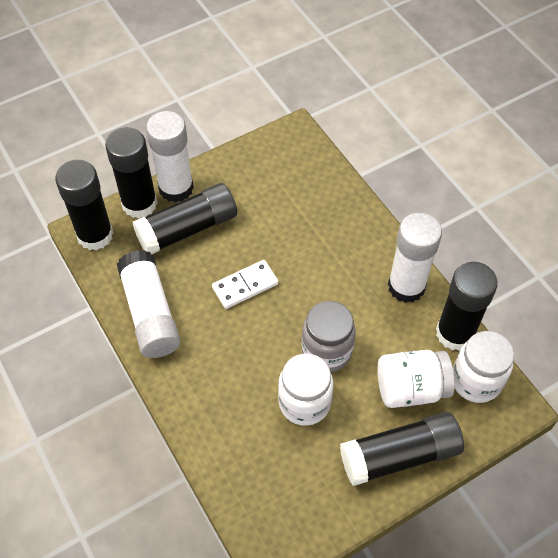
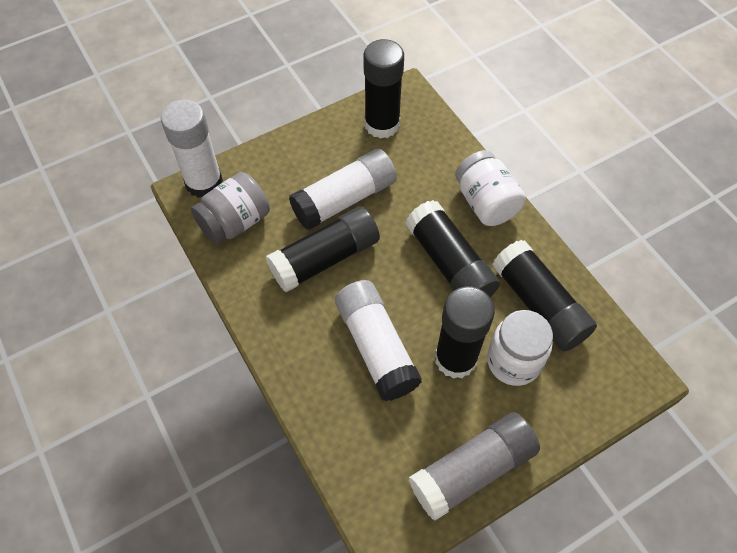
grey glue stick: none = 0 -> [409,412,540,521] = 1
white domino: [212,260,278,309] = 1 -> none = 0
white jar: [278,353,333,426] [377,350,455,408] [453,331,514,403] = 3 -> [455,150,526,226] [487,310,553,386] = 2

